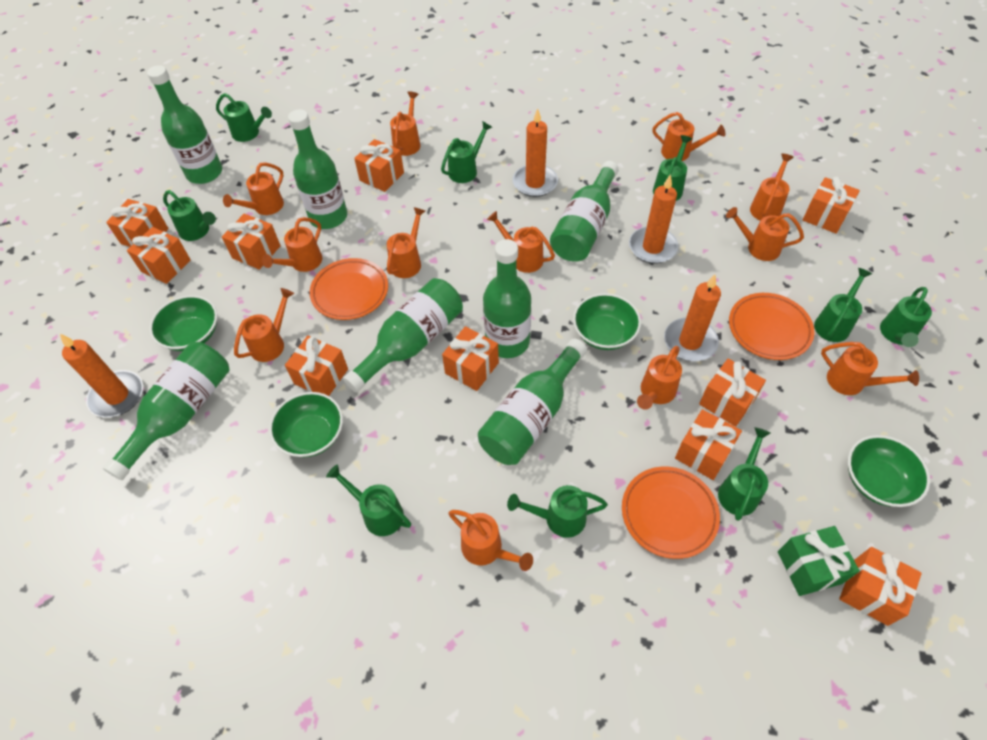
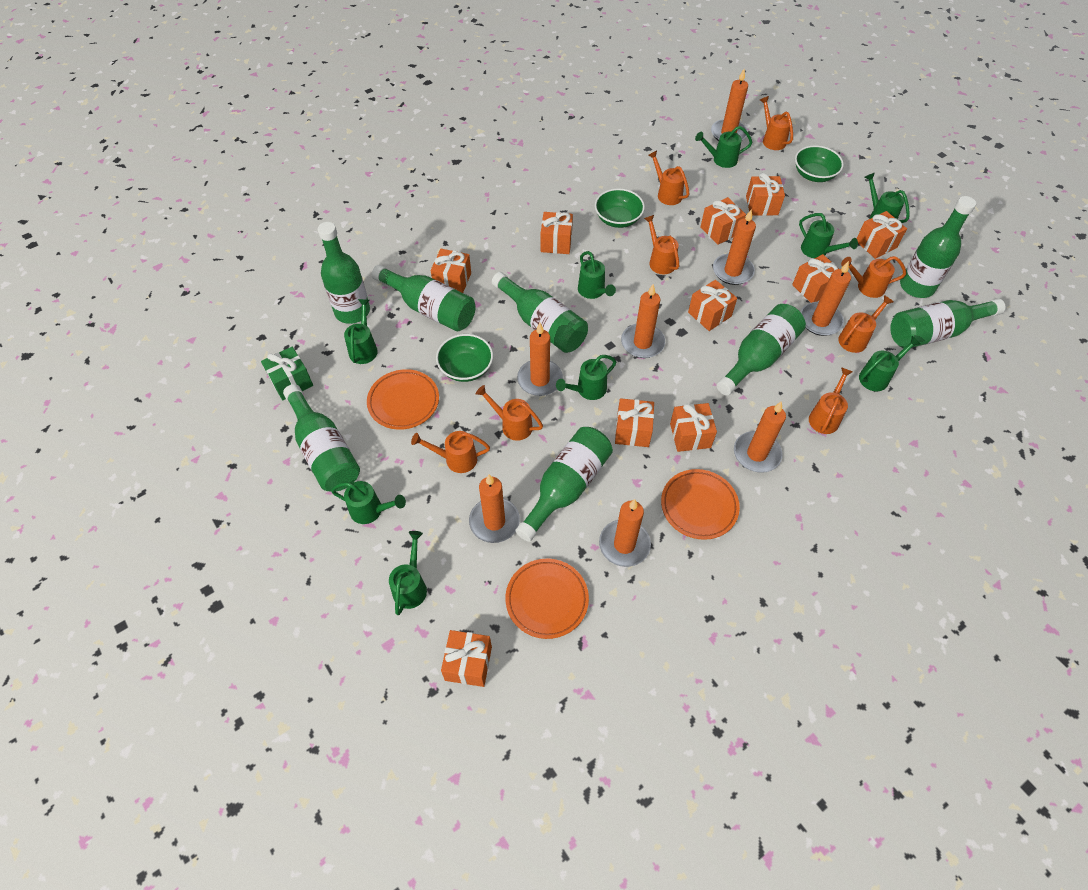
green bottle: [103,342,230,480] [147,65,222,184] [288,109,347,229] [343,278,463,393] [478,339,587,465] [483,239,531,358] [550,161,619,262] = 7 -> [283,384,360,492] [318,222,370,324] [372,265,476,331] [492,272,588,353] [515,427,613,542] [716,304,806,396] [890,299,1006,348] [900,196,976,298] = 8
green bowl: [149,295,217,351] [269,392,343,457] [573,293,641,350] [848,435,930,507] = 4 -> [436,334,493,382] [595,188,645,228] [795,145,844,182] = 3
orange candle: [60,334,143,417] [513,108,558,197] [629,174,678,264] [664,274,721,361] = 4 -> [469,474,520,543] [517,323,563,396] [599,499,651,567] [621,284,665,358] [711,69,748,141] [713,210,756,285] [734,401,786,473] [800,261,851,336] = 8
orange watering can: [223,162,284,215] [234,288,294,362] [262,217,322,272] [387,207,425,278] [390,91,421,156] [448,510,533,571] [487,211,555,273] [637,346,682,410] [652,112,725,161] [726,207,804,261] [750,154,794,221] [821,342,919,395] = 12 -> [411,431,490,473] [476,385,543,441] [644,215,679,275] [648,150,690,205] [760,96,793,150] [809,367,853,434] [838,295,894,353] [841,256,906,298] = 8

